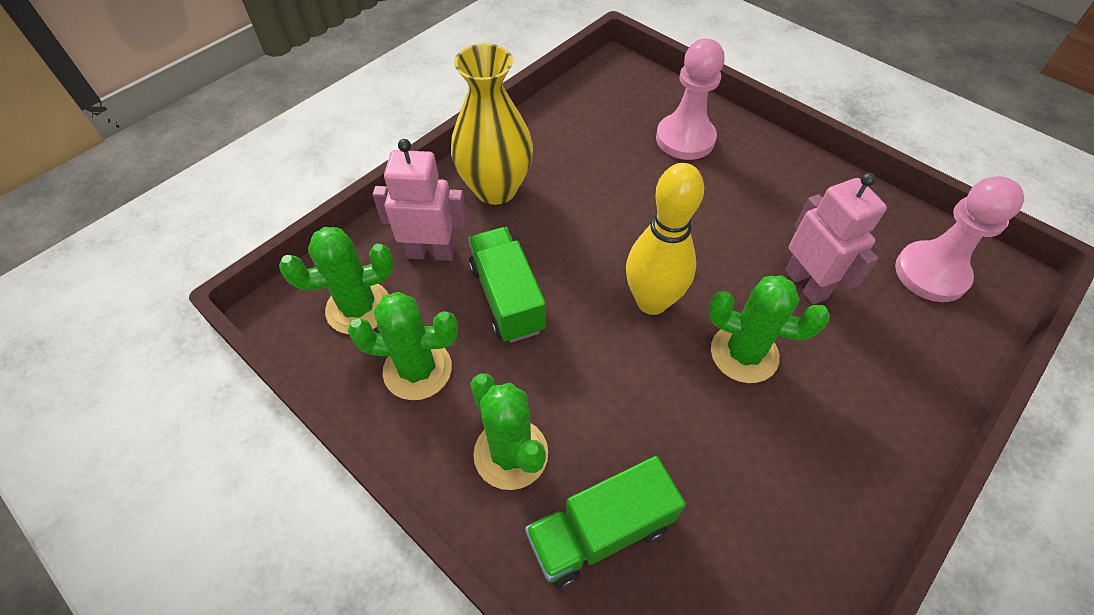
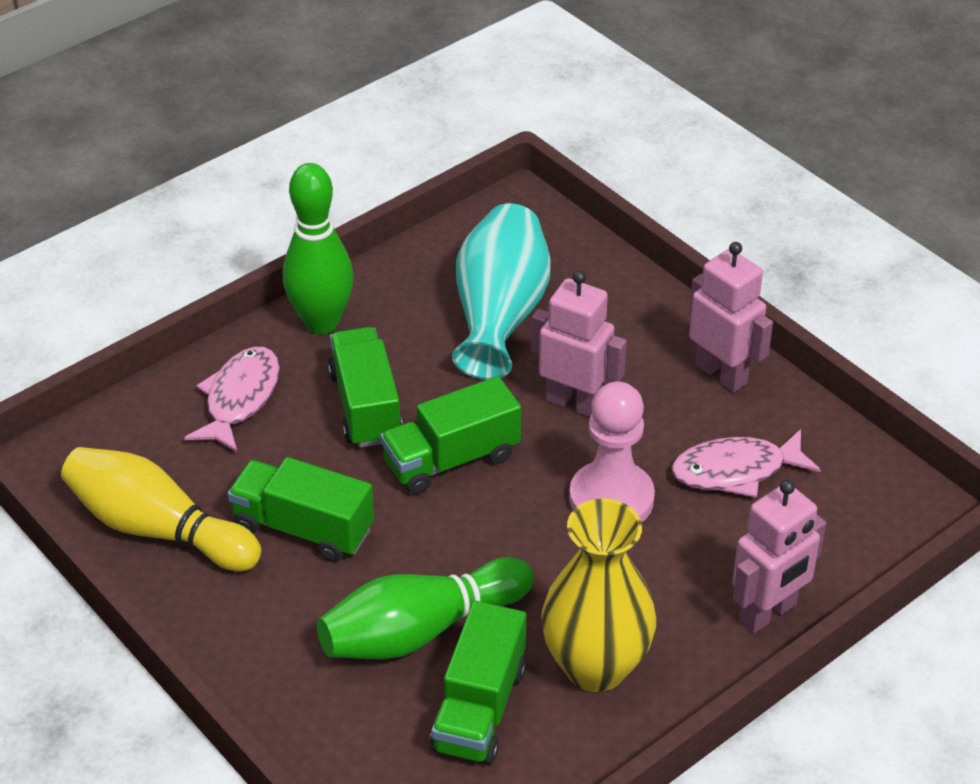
green bowling pin: none = 0 -> [283,163,354,334] [317,557,534,660] = 2
green cactus: [279,227,394,334] [348,292,458,400] [470,373,548,490] [708,275,830,383] = 4 -> none = 0
green truck: [468,227,546,343] [525,456,686,588] = 2 -> [227,457,374,562] [328,327,403,448] [380,376,521,495] [430,601,526,765] = 4
pink fish: none = 0 -> [184,347,280,452] [671,429,821,498] = 2
pink pawn: [656,39,725,160] [895,176,1024,302] = 2 -> [569,381,655,523] = 1
pink robot: [373,139,467,261] [785,173,887,305] = 2 -> [531,270,627,417] [689,242,773,392] [732,480,826,633] = 3
turquoise vase: none = 0 -> [452,203,551,380] = 1

